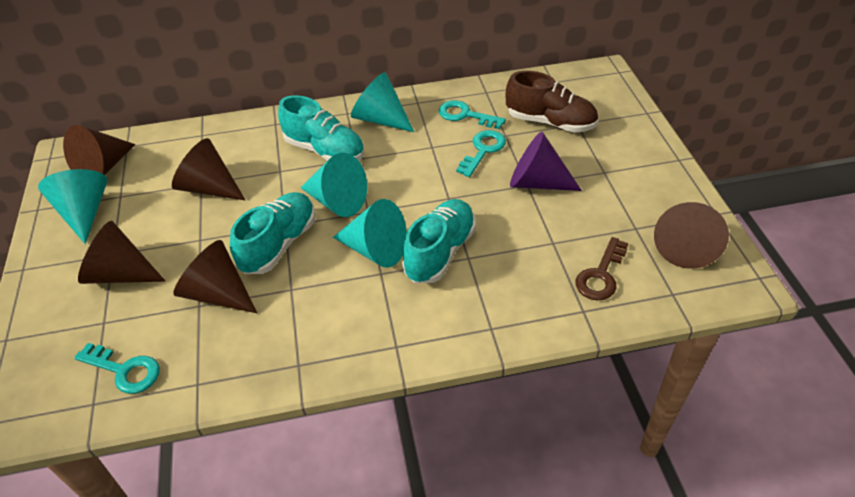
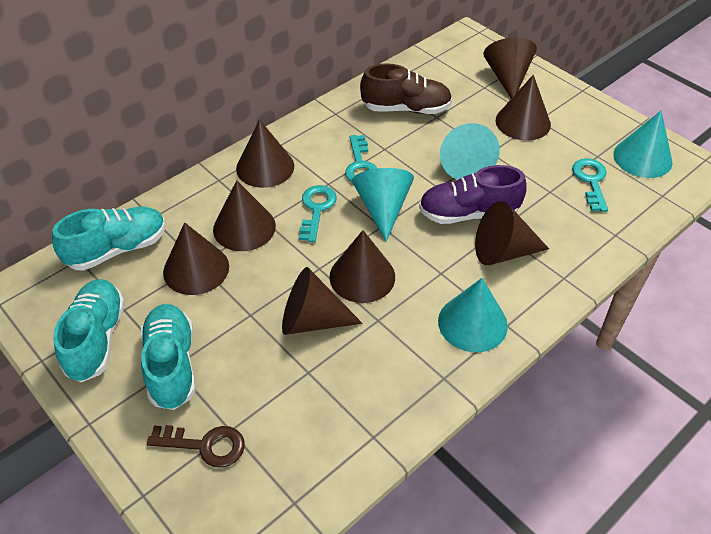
brown cone: [63,125,135,175] [78,221,165,284] [172,138,245,200] [173,240,257,313] [654,202,729,269] = 5 -> [163,222,229,295] [213,180,276,251] [236,119,294,188] [282,267,362,335] [329,230,395,303] [475,201,549,265] [483,37,537,99] [496,75,551,141] = 8
purple cone: [510,132,582,191] = 1 -> none = 0
purple shoe: none = 0 -> [419,165,526,224] = 1

